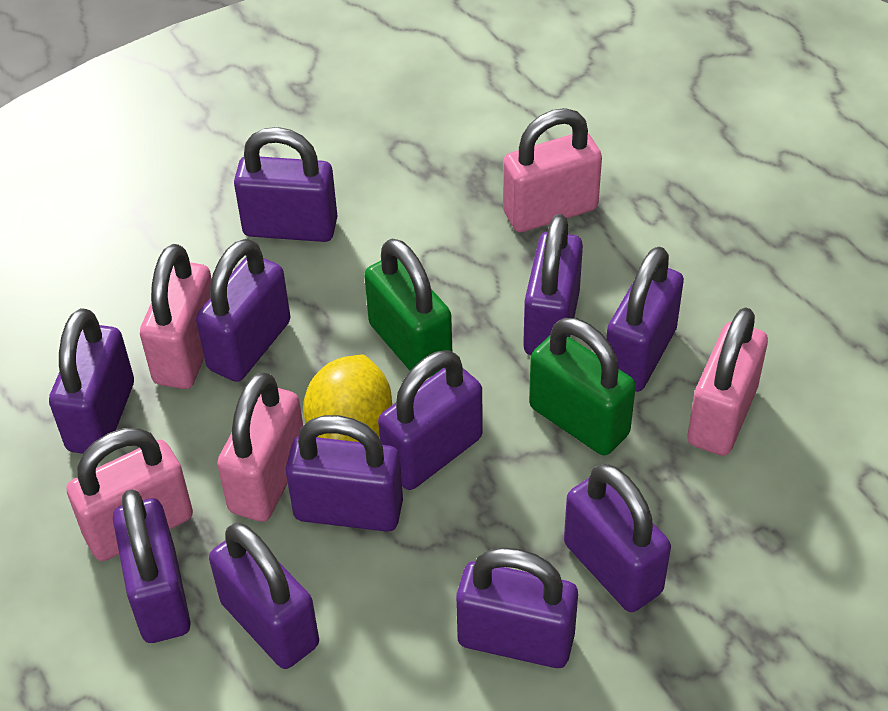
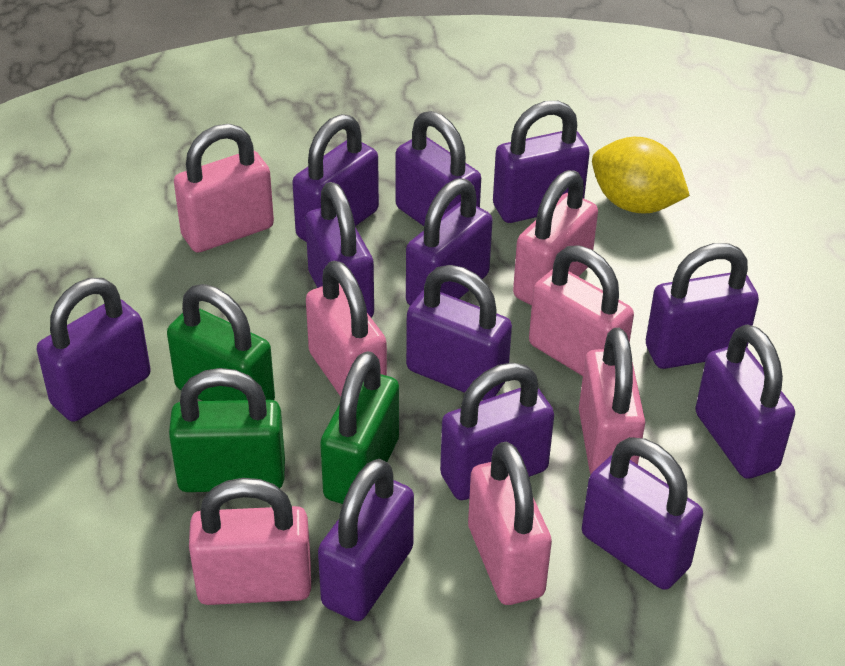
green padlock: [364,238,452,378] [529,318,636,456] = 2 -> [167,284,275,401] [169,368,285,492] [320,351,399,504] = 3
pink padlock: [66,428,193,561] [140,244,212,389] [217,372,303,522] [503,108,602,232] [687,307,768,456] = 5 -> [174,124,274,252] [189,478,311,605] [306,261,387,397] [468,442,552,605] [513,170,598,305] [529,245,634,376] [579,328,645,475] = 7
purple padlock: [49,308,134,454] [113,490,191,643] [196,239,290,382] [209,523,319,669] [234,127,337,242] [286,415,403,532] [378,350,483,490] [456,547,578,668] [523,214,583,355] [564,464,671,612] [606,247,684,392] = 11 -> [37,278,151,422] [292,114,379,242] [305,182,374,317] [318,459,414,621] [396,111,481,226] [406,178,493,306] [406,265,512,400] [440,363,554,500] [493,101,590,223] [582,437,703,590] [646,243,759,369] [695,324,795,479] = 12

